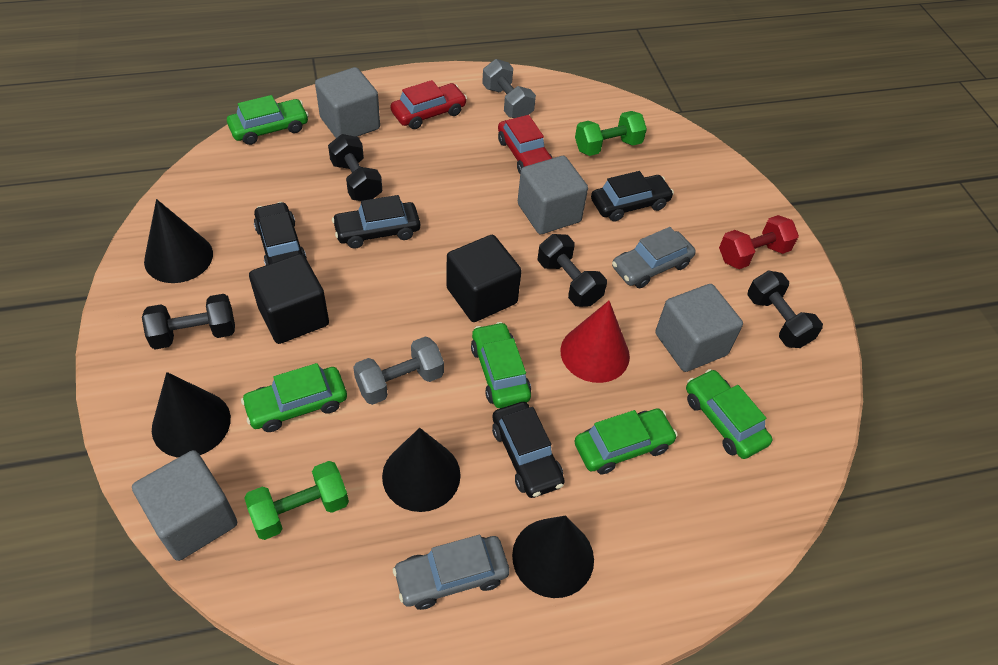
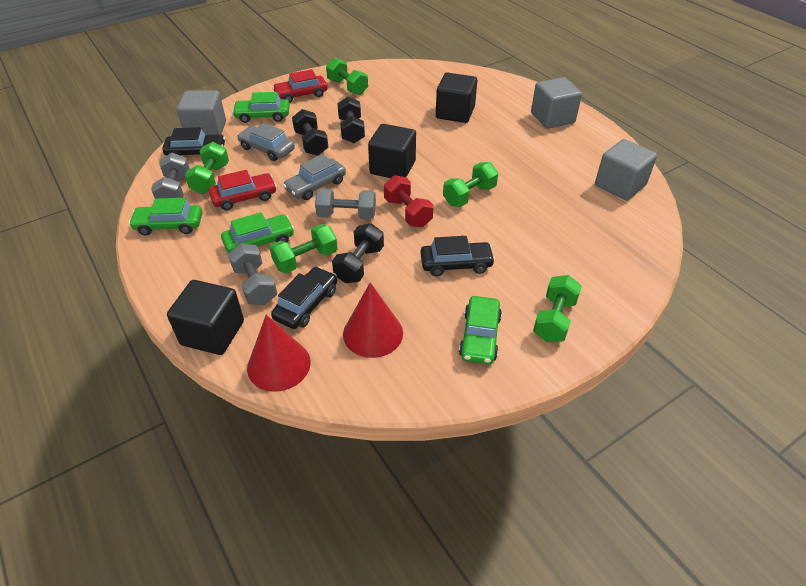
black car: [254,202,307,266] [332,195,420,249] [492,402,565,498] [591,171,674,222] = 4 -> [162,127,225,156] [271,266,337,329] [420,236,495,276] = 3
black cone: [144,199,213,283] [152,372,231,458] [382,428,461,512] [512,515,594,598] = 4 -> none = 0
black cube: [249,254,329,344] [446,235,522,322] = 2 -> [167,280,244,355] [368,124,416,178] [436,72,478,123] = 3
black dumbbell: [142,294,235,350] [328,134,382,201] [538,234,607,307] [747,270,823,348] = 4 -> [292,109,329,156] [332,223,384,283] [337,97,365,143] = 3
green car: [227,95,309,145] [241,363,347,432] [471,322,531,408] [575,409,678,474] [686,369,773,459] = 5 -> [129,198,202,235] [221,212,294,254] [232,92,290,123] [459,296,502,364] = 4
green dumbbell: [244,461,349,540] [575,111,647,156] = 2 -> [185,142,229,194] [269,224,338,273] [326,58,368,95] [443,162,498,207] [533,275,582,342] = 5
grey cube: [132,450,237,561] [315,67,380,138] [518,156,588,234] [655,284,743,372] = 4 -> [177,90,226,135] [531,77,582,129] [595,139,657,201] = 3
grey dumbbell: [353,336,444,405] [482,59,536,118] = 2 -> [151,153,190,199] [228,243,277,305] [315,188,376,220] = 3
red cone: [560,301,630,383] = 1 -> [247,315,310,392] [343,283,403,358] = 2

